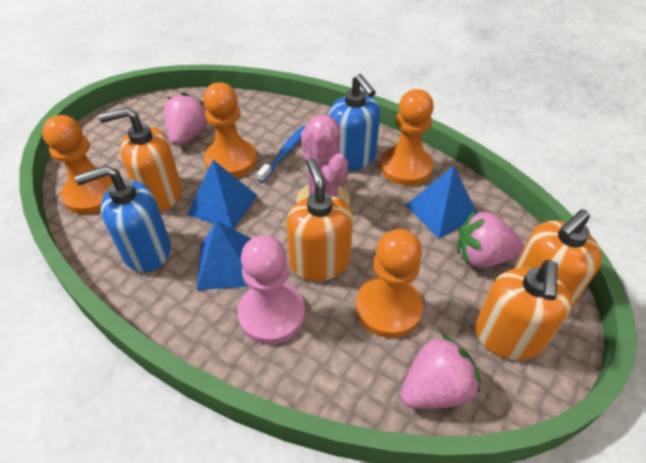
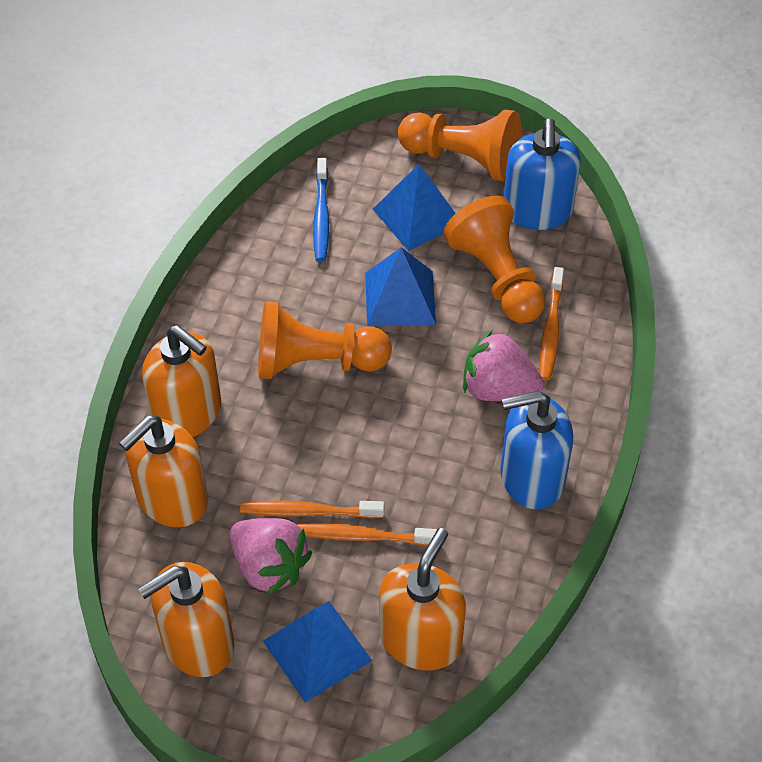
orange pawn: [42,115,113,214] [203,82,257,177] [356,229,423,338] [380,89,434,186] = 4 -> [258,301,392,379] [398,110,521,181] [443,195,545,323] = 3
orange toothbrush: none = 0 -> [240,500,384,518] [297,523,437,546] [540,267,564,380] = 3
pink cactus: [297,115,350,205] = 1 -> none = 0
pink pawn: [237,235,305,345] = 1 -> none = 0
pink strawberry: [164,92,208,146] [400,334,480,409] [457,210,524,268] = 3 -> [230,518,312,596] [463,330,544,401] = 2

